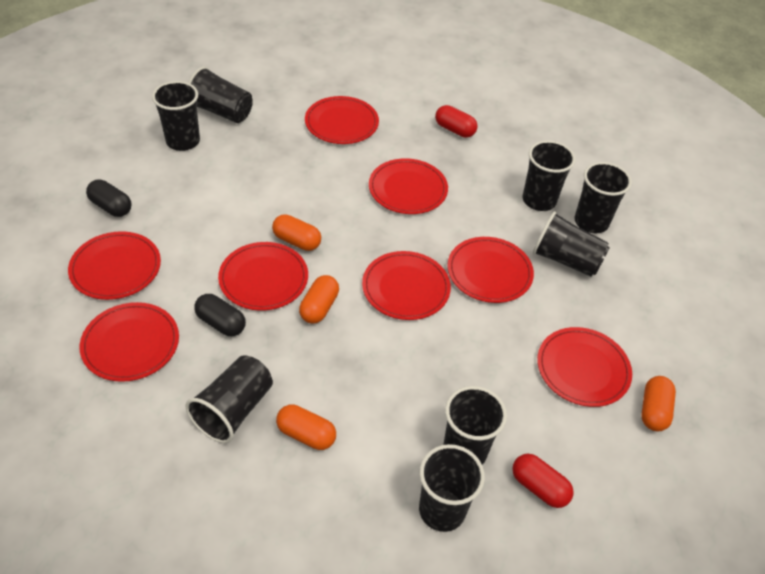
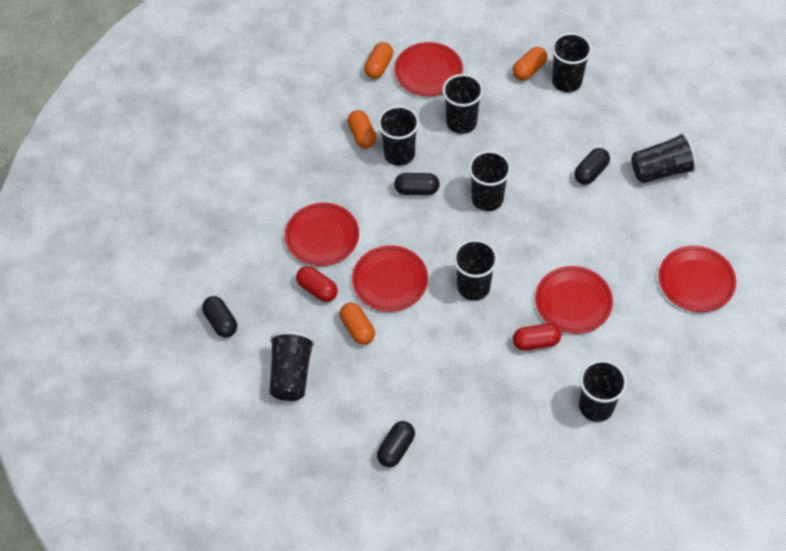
black capsule: [86,179,132,217] [194,294,246,336] = 2 -> [202,296,237,338] [377,421,415,467] [394,173,440,195] [574,148,610,185] = 4
red plate: [68,231,161,300] [79,302,179,382] [218,242,308,311] [305,96,379,144] [362,251,451,320] [369,158,448,214] [447,237,534,303] [537,327,632,407] = 8 -> [285,203,359,266] [352,245,428,312] [394,42,463,96] [535,266,613,334] [659,246,736,312] = 5

